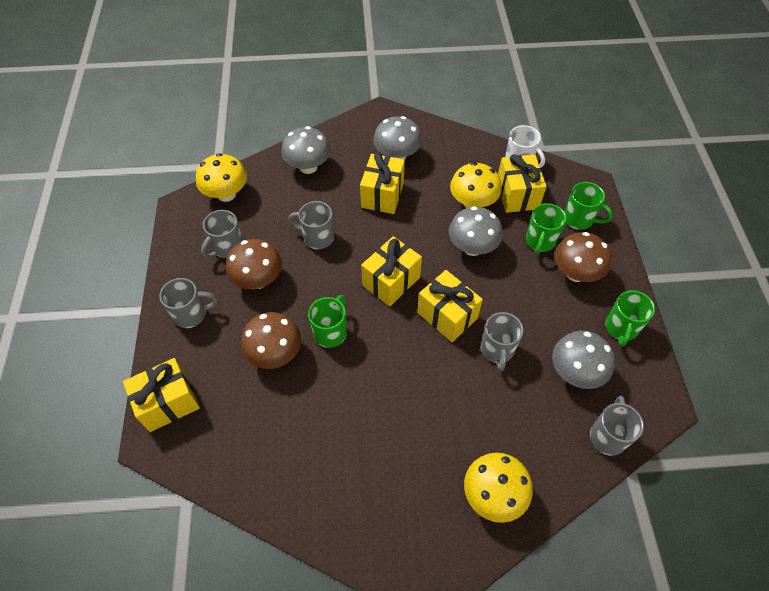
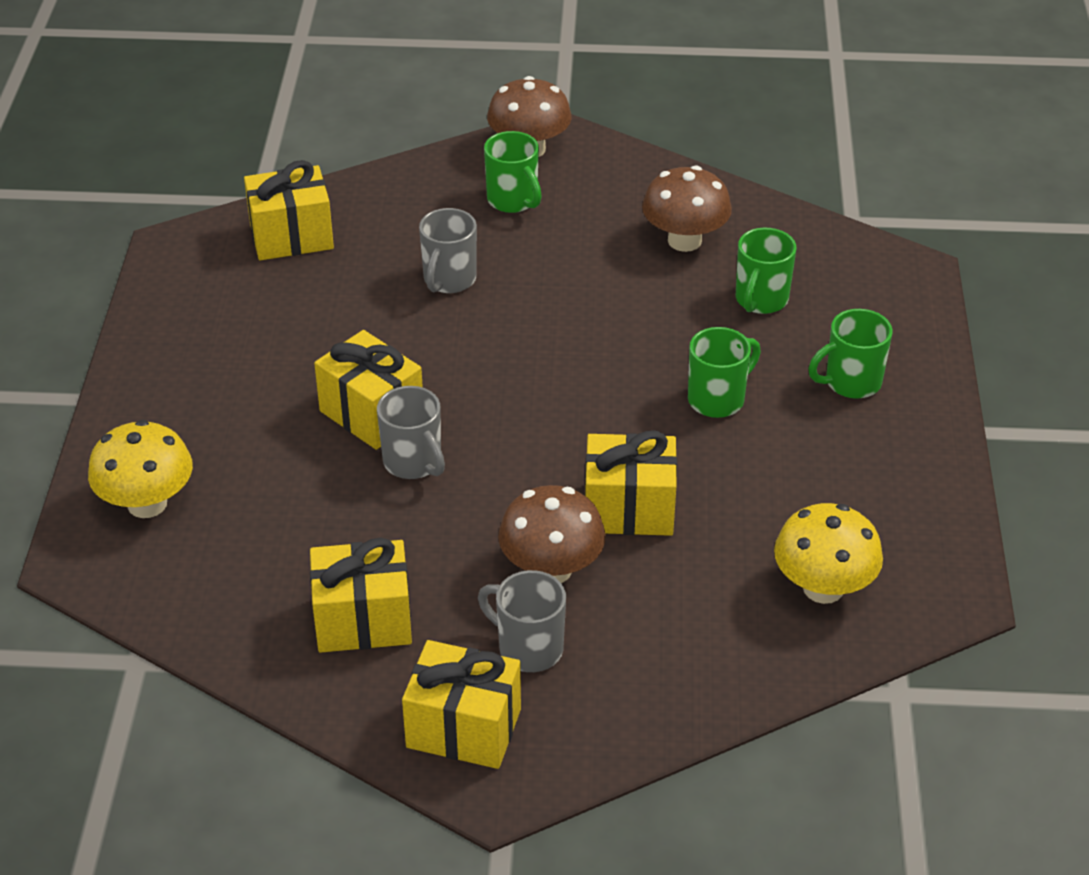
grey mug: [159,278,217,328] [201,210,243,259] [288,201,334,249] [481,312,523,371] [590,396,644,456] = 5 -> [377,386,445,479] [419,208,477,293] [478,570,566,672] = 3
grey mushroom: [281,126,331,174] [373,116,422,160] [449,206,503,256] [552,331,615,389] = 4 -> none = 0
white mug: [505,125,545,168] = 1 -> none = 0
yellow mushroom: [196,153,247,202] [450,162,502,208] [464,453,533,523] = 3 -> [88,420,193,518] [774,503,883,604] = 2

